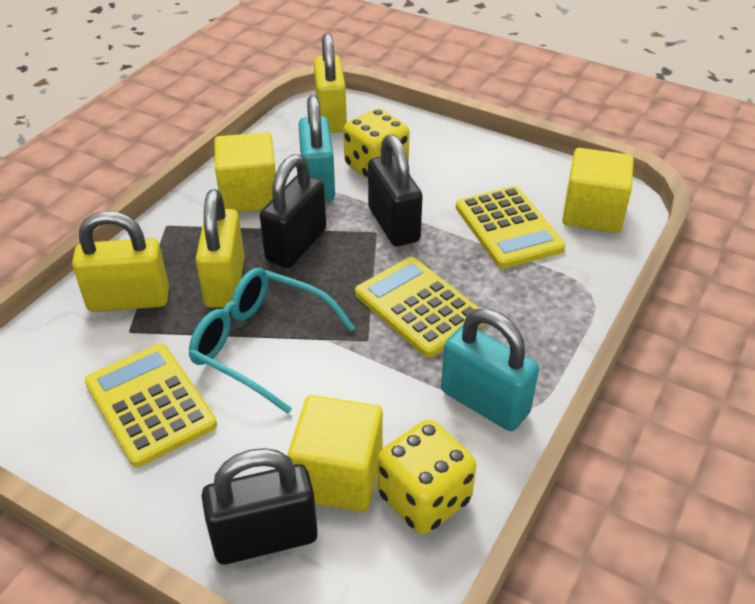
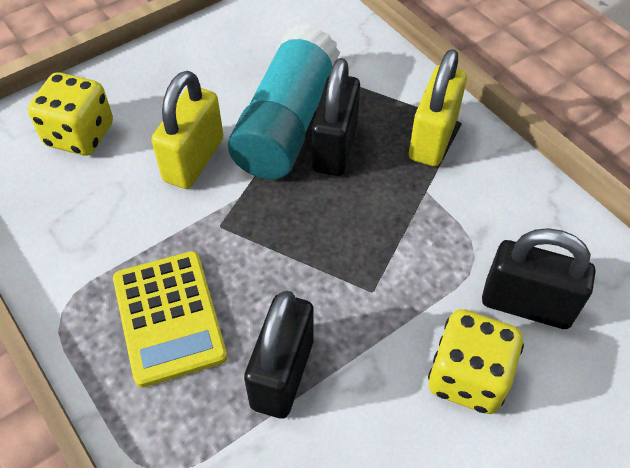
turquoise glasses: [189,268,355,414] = 1 -> none = 0
turquoise glue stick: none = 0 -> [228,24,340,180] = 1
turquoise padlock: [298,95,335,202] [441,309,539,431] = 2 -> none = 0
yellow calculator: [85,343,217,467] [355,257,485,357] [456,186,565,269] = 3 -> [113,251,228,388] = 1
yellow cube: [214,132,276,212] [287,395,383,512] [562,148,634,233] = 3 -> none = 0
yellow padlock: [72,211,169,312] [195,189,245,308] [314,33,347,133] = 3 -> [151,71,223,189] [409,49,467,166] = 2

